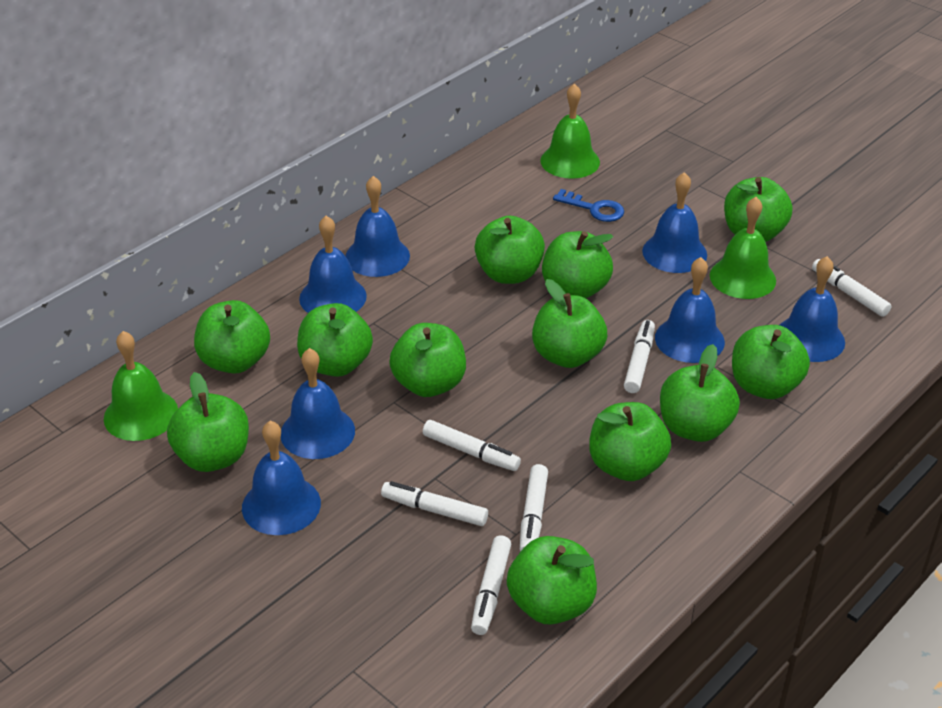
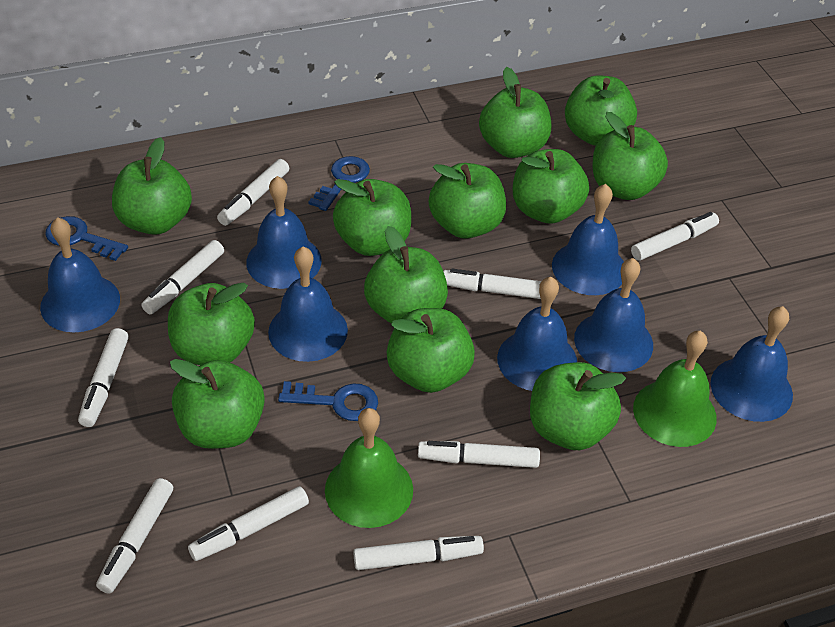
blue key: [553,189,624,222] = 1 -> [45,216,128,261] [278,381,378,421] [309,156,370,211] = 3
green bell: [104,331,178,441] [541,83,600,179] [710,197,776,299] = 3 -> [325,408,413,528] [633,330,717,447] = 2
white marker: [381,481,488,526] [423,420,521,471] [471,535,511,635] [520,464,548,552] [624,320,655,393] [812,259,892,317] = 6 -> [78,328,129,427] [96,478,173,594] [141,240,224,314] [188,486,309,561] [217,159,289,226] [353,536,484,570] [418,441,540,468] [443,269,542,299] [631,212,719,261] = 9

